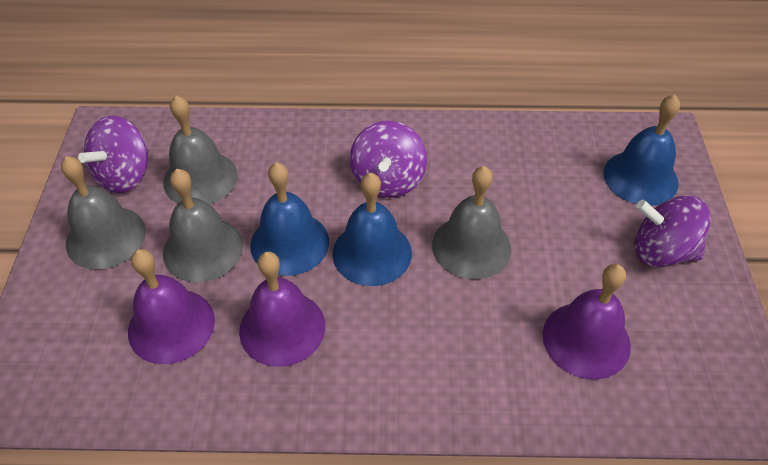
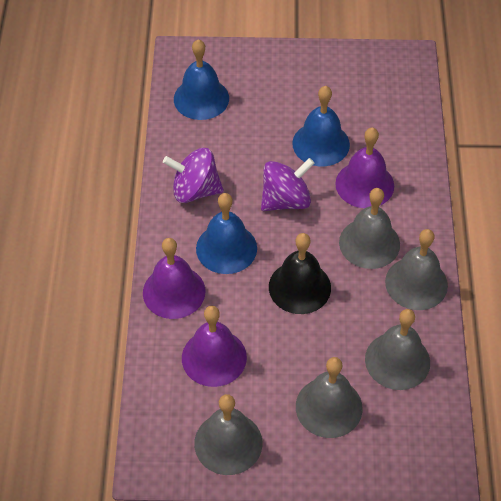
black bell: none = 0 -> [269,233,331,314] = 1
grey bell: [61,156,146,269] [163,95,238,204] [163,169,243,282] [432,166,511,279] = 4 -> [194,394,262,475] [296,357,363,438] [339,188,400,269] [365,309,430,390] [385,229,448,310] = 5
purple spinning top: [78,116,149,193] [350,121,427,198] [635,195,711,267] = 3 -> [163,148,224,203] [261,158,315,211] = 2

